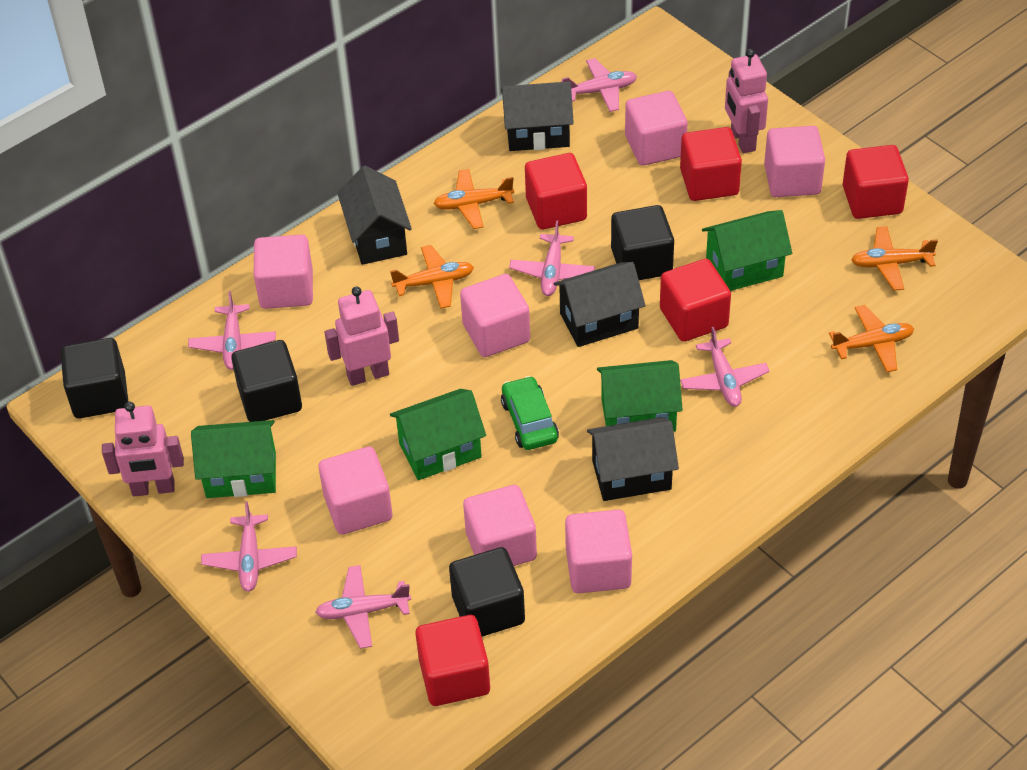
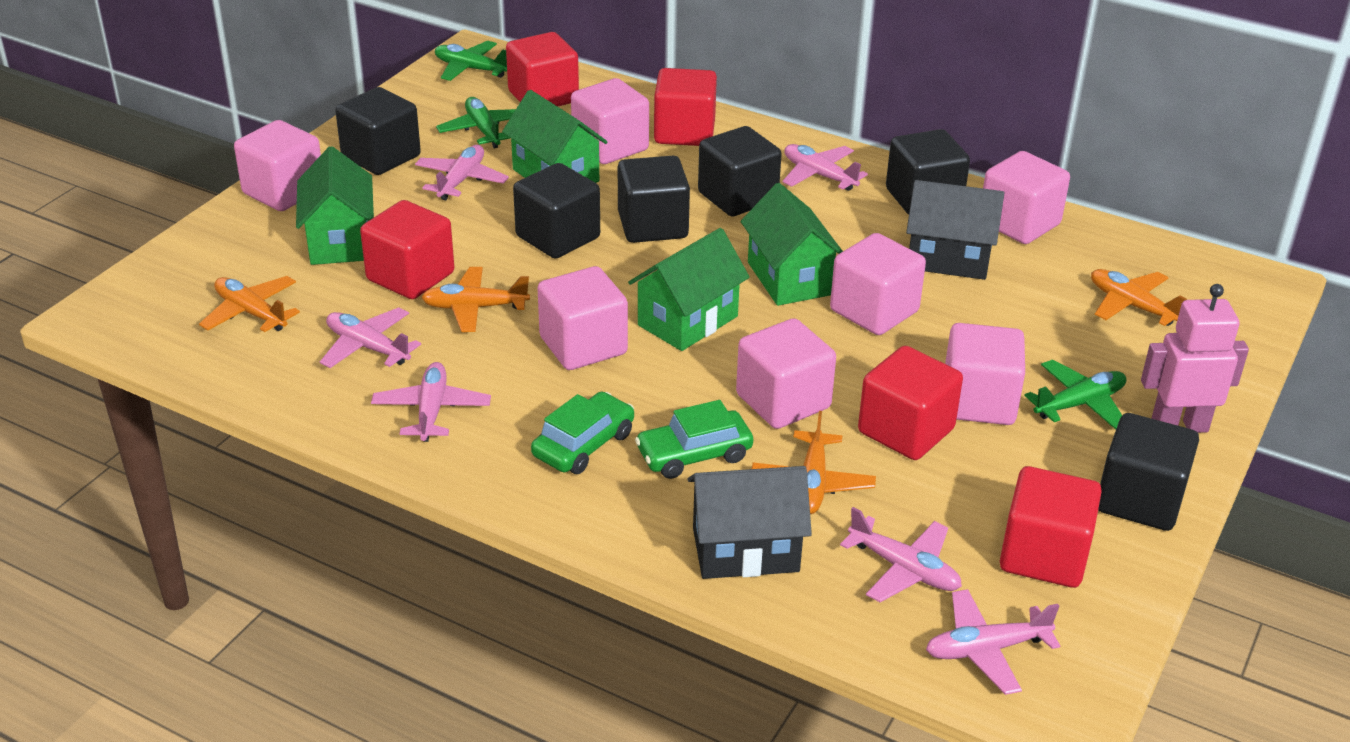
black cube: [60,338,128,419] [231,340,302,422] [449,547,525,637] [611,205,674,280] = 4 -> [335,87,421,175] [513,163,600,259] [618,156,690,243] [698,126,782,216] [886,129,970,215] [1098,413,1199,531] = 6
black house: [337,166,412,265] [501,81,574,151] [554,262,645,347] [587,417,679,501] = 4 -> [687,466,812,579] [906,180,1004,280] = 2
green car: [501,376,559,450] = 1 -> [531,392,634,474] [635,400,753,479] = 2
green plane: none = 0 -> [435,41,507,81] [436,97,516,148] [1024,359,1126,429] = 3
pink robot: [102,402,184,496] [325,286,399,386] [725,49,768,153] = 3 -> [1141,284,1249,433] = 1

